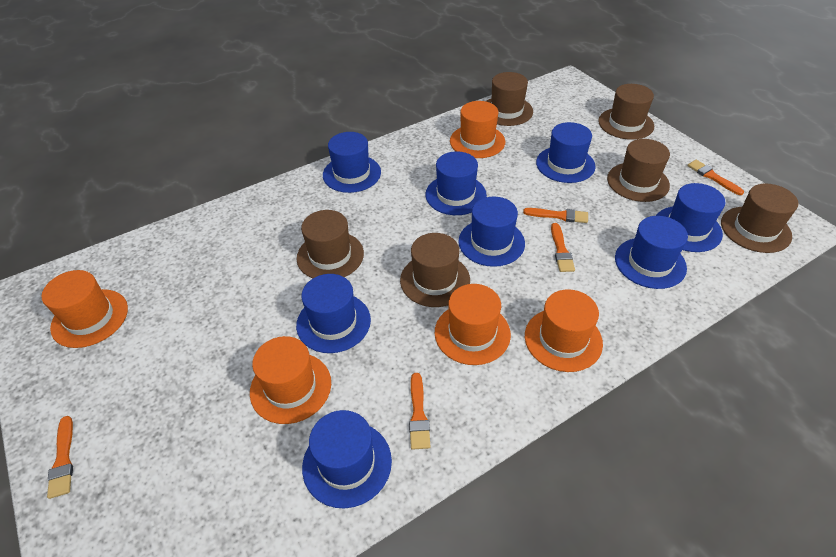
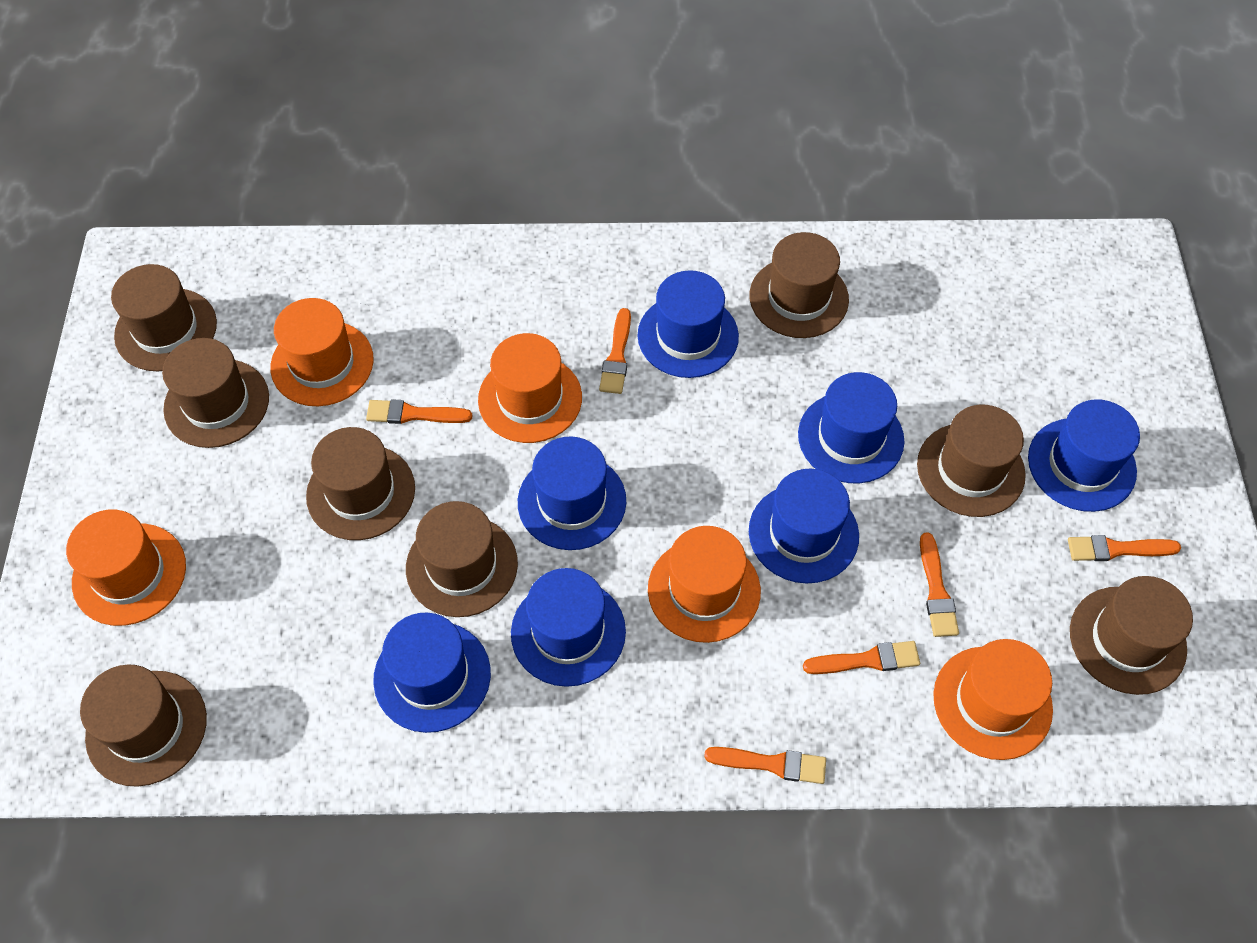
blue hat: [296,274,371,353] [302,410,392,508] [323,132,381,193] [426,151,487,215] [458,196,525,267] [536,122,596,183] [615,216,688,289] [656,183,725,252] = 8 -> [373,613,491,733] [511,568,626,687] [518,436,626,550] [637,270,739,378] [749,469,859,584] [798,372,904,483] [1028,399,1140,512] = 7
brown hat: [297,210,364,278] [400,233,470,307] [486,72,533,126] [598,84,654,140] [607,139,670,202] [721,183,798,253] = 6 -> [80,665,207,787] [111,264,217,371] [162,338,269,448] [306,427,415,540] [406,501,518,617] [750,232,849,338] [917,405,1026,517] [1070,576,1193,695] = 8
orange brush: [47,416,73,499] [409,373,431,450] [523,208,588,223] [551,223,575,272] [687,160,744,195] = 5 -> [366,399,473,424] [599,308,631,394] [704,747,826,784] [803,641,920,674] [920,532,959,637] [1068,535,1181,561] = 6

